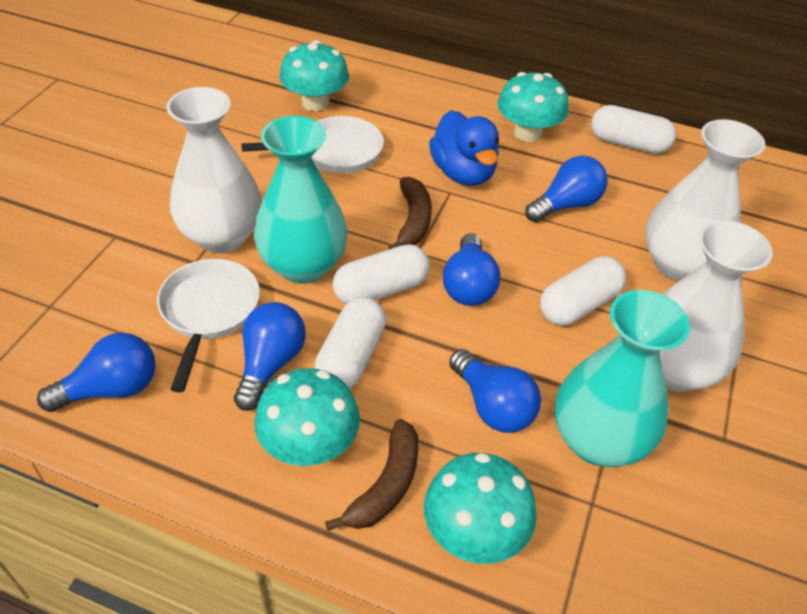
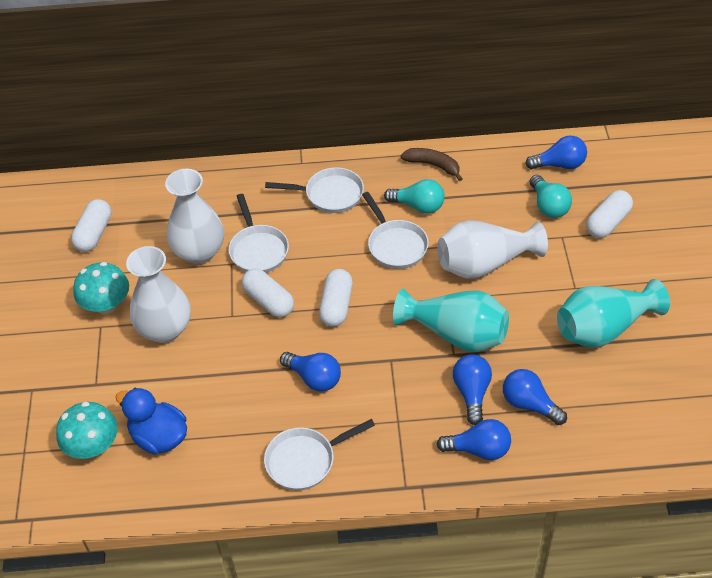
brown banana: [325,419,419,531] [388,177,432,249] = 2 -> [401,148,463,181] = 1
turquoise light bulb: none = 0 -> [384,179,445,214] [529,175,572,218] = 2
turquoise mushroom: [254,368,360,466] [279,40,349,111] [424,453,537,564] [498,72,569,142] = 4 -> [56,402,118,459] [73,262,129,314] = 2
white pan: [157,259,260,393] [241,116,384,173] = 2 -> [229,194,289,273] [264,419,375,491] [265,167,364,213] [362,192,429,269] = 4

